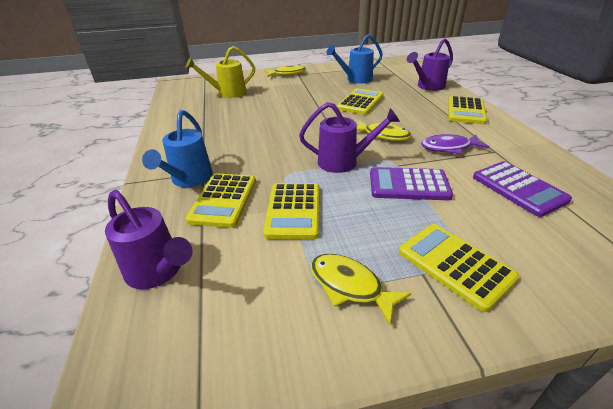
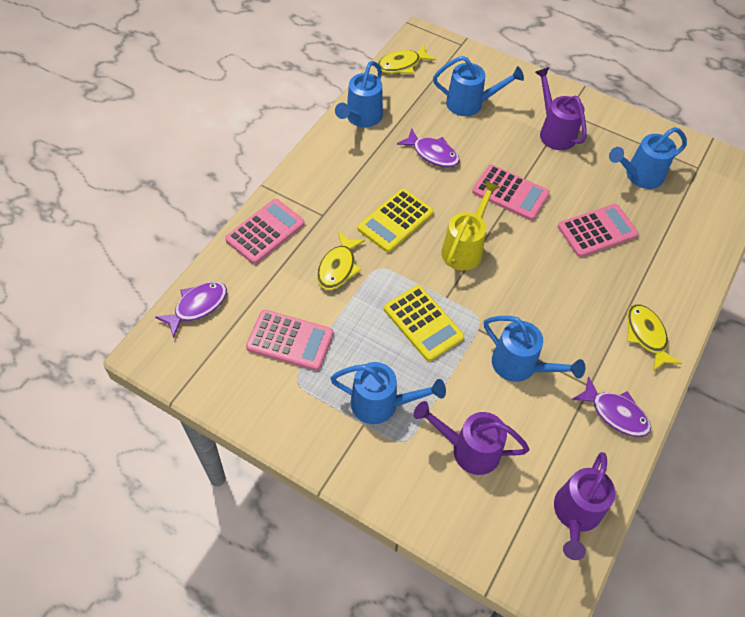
blue watering can: [142,110,213,187] [326,34,383,83] = 2 -> [330,362,446,424] [335,61,383,127] [433,56,524,116] [484,316,585,382] [609,127,687,189] = 5
pink calculator: none = 0 -> [225,199,305,264] [246,310,333,371] [472,165,550,220] [558,204,639,257] = 4
purple calculator: [370,167,453,200] [473,161,572,217] = 2 -> none = 0
purple fish: [421,134,489,155] = 1 -> [155,281,227,338] [397,128,460,168] [572,376,651,437] = 3
yellow calculator: [185,173,256,228] [263,183,319,239] [337,88,383,115] [399,224,519,312] [448,96,487,124] = 5 -> [358,189,433,252] [384,285,464,361] = 2

